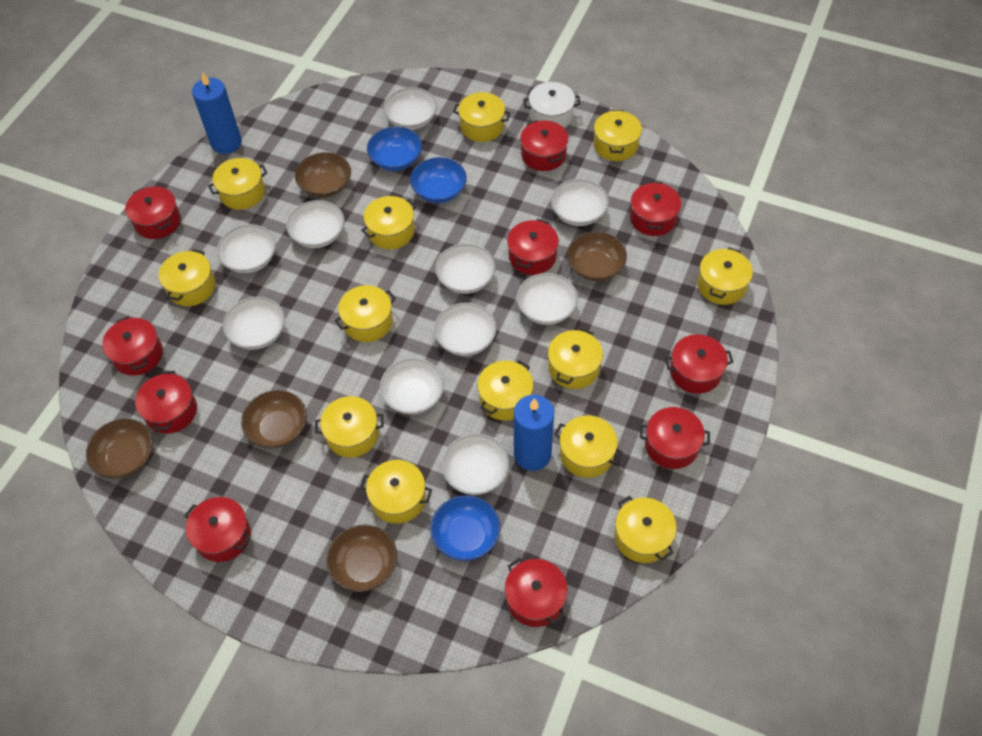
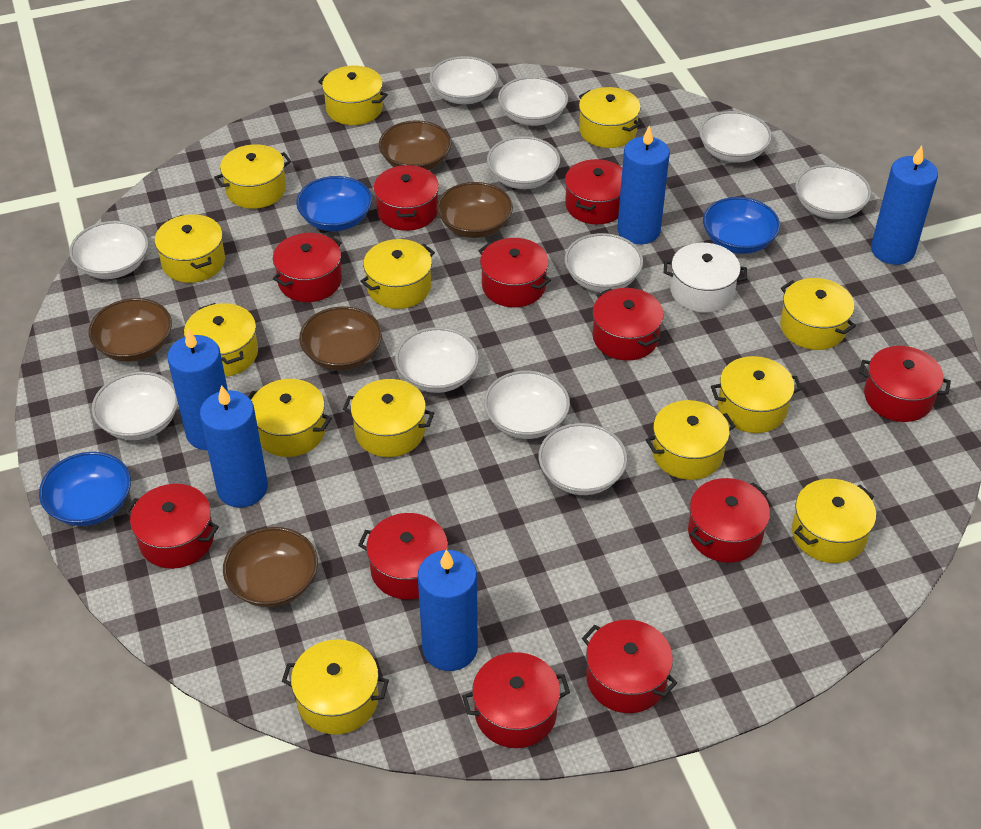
blue candle: [192,72,242,154] [514,395,554,471] = 2 -> [167,329,228,450] [200,385,268,508] [418,549,478,671] [617,125,670,244] [871,146,938,265] = 5
red pot: [102,316,163,376] [125,186,181,239] [135,371,197,434] [184,497,251,562] [505,557,568,627] [507,219,559,275] [520,120,568,171] [630,181,681,236] [640,407,710,469] [665,334,733,394] = 10 -> [125,484,219,569] [273,233,342,302] [358,513,448,600] [374,165,439,231] [462,652,570,748] [478,238,551,307] [565,159,622,224] [582,620,677,713] [592,288,664,361] [688,478,770,563] [859,346,951,422] = 11
white bowl: [217,224,276,273] [223,297,285,350] [286,200,344,248] [380,358,444,415] [383,87,437,130] [434,303,496,356] [435,244,495,294] [442,434,509,495] [517,273,578,325] [551,179,609,226] = 10 -> [69,221,149,279] [92,372,178,440] [395,327,479,393] [429,56,499,104] [484,371,570,439] [487,136,560,189] [498,76,568,126] [538,423,627,495] [564,233,643,292] [699,111,772,163] [795,165,871,219] = 11

